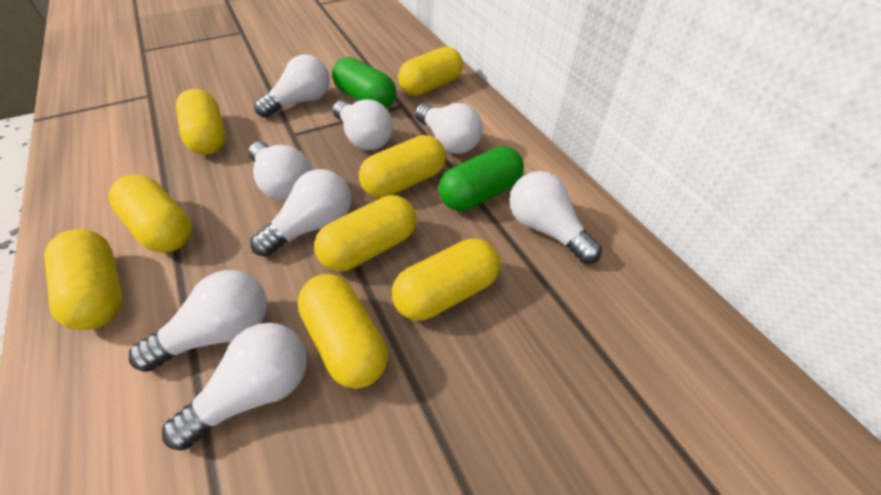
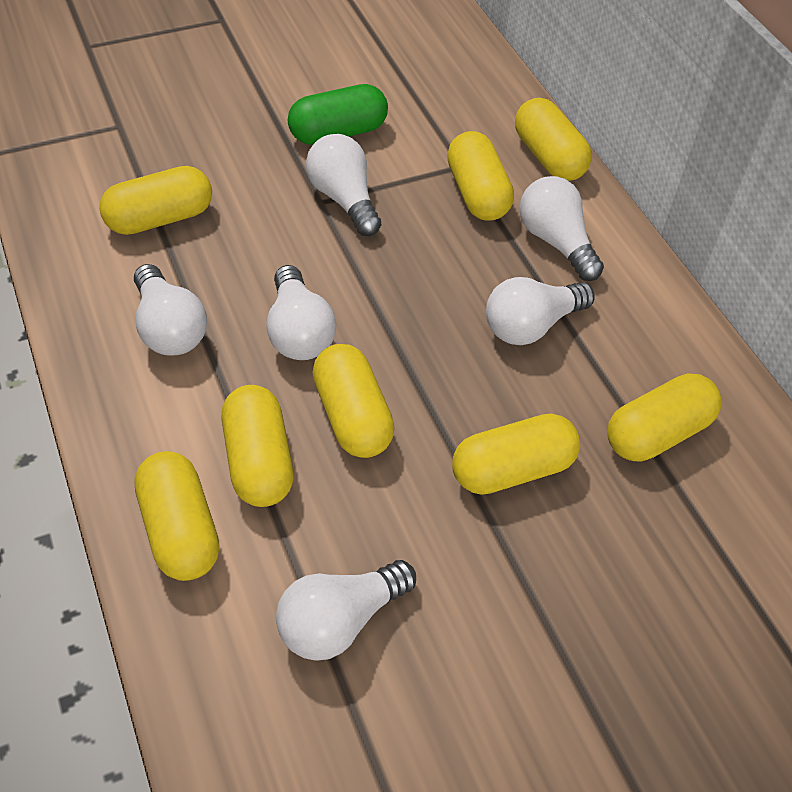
green capsule: [332,57,396,108] [439,146,524,211] = 2 -> [288,84,388,145] = 1
white light bulb: [129,270,267,372] [162,323,307,451] [248,142,312,201] [250,169,351,257] [254,54,330,118] [333,100,393,150] [415,103,483,154] [510,171,602,264] = 8 -> [134,264,207,356] [266,265,337,360] [276,560,416,660] [306,134,381,236] [486,277,595,345] [520,176,604,281] = 6

